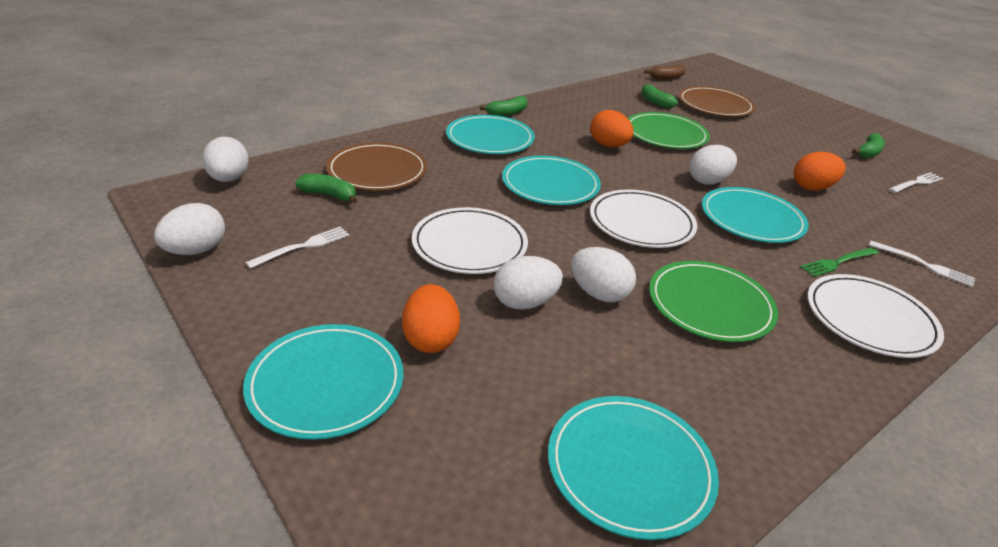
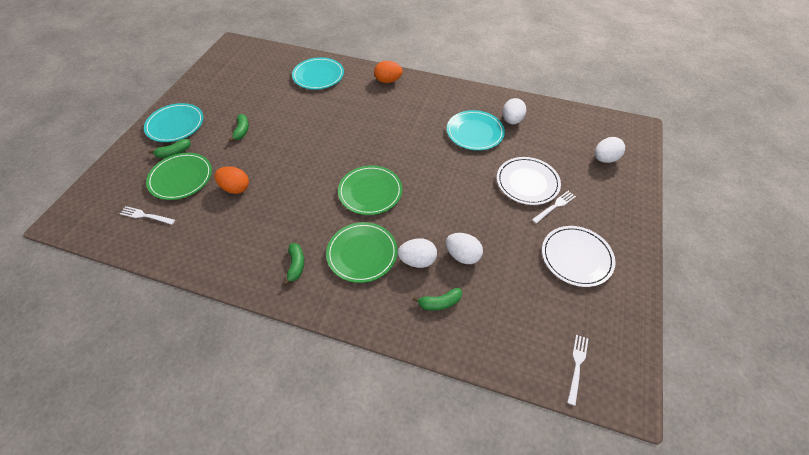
brown banana: [644,65,686,80] = 1 -> none = 0
brown plate: [326,143,427,191] [679,86,756,117] = 2 -> none = 0
green fork: [801,247,879,277] = 1 -> none = 0
green plate: [628,112,710,149] [649,261,778,342] = 2 -> [146,153,212,200] [326,222,398,283] [338,165,402,215] = 3
orange egg: [402,284,460,353] [591,110,634,147] [794,152,846,191] = 3 -> [214,166,249,194] [374,61,403,83] = 2
turquoise plate: [243,324,403,440] [446,115,535,154] [502,156,601,205] [548,396,719,540] [702,187,809,243] = 5 -> [144,103,204,142] [292,57,344,90] [447,110,505,151] = 3
white egg: [154,203,225,255] [202,137,249,182] [493,256,563,309] [571,247,636,302] [689,145,737,185] = 5 -> [398,238,437,268] [446,233,483,264] [503,98,526,124] [595,137,625,163] = 4
white plate: [412,207,528,274] [590,189,697,248] [807,274,944,358] = 3 -> [497,157,561,205] [542,226,616,287] = 2

